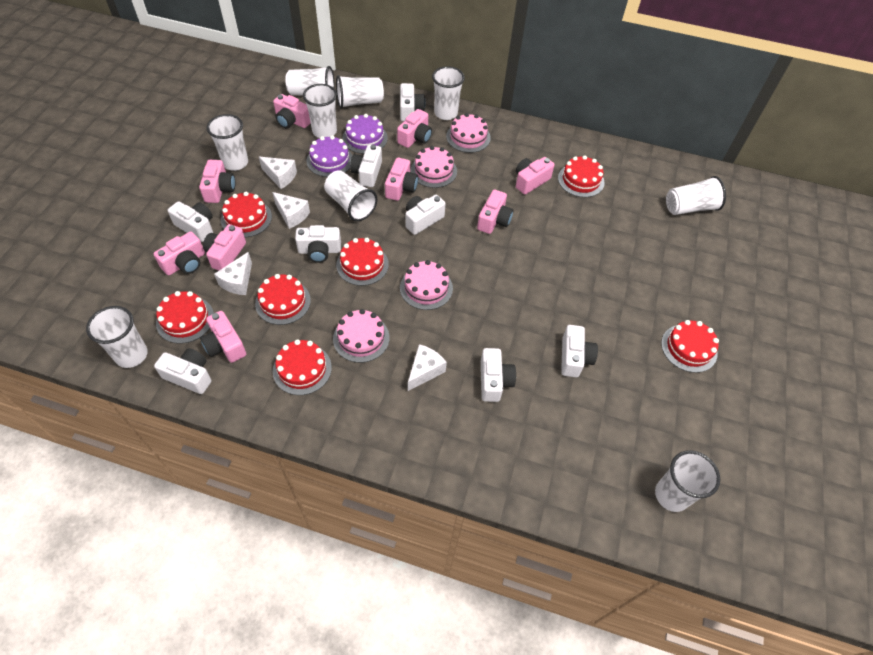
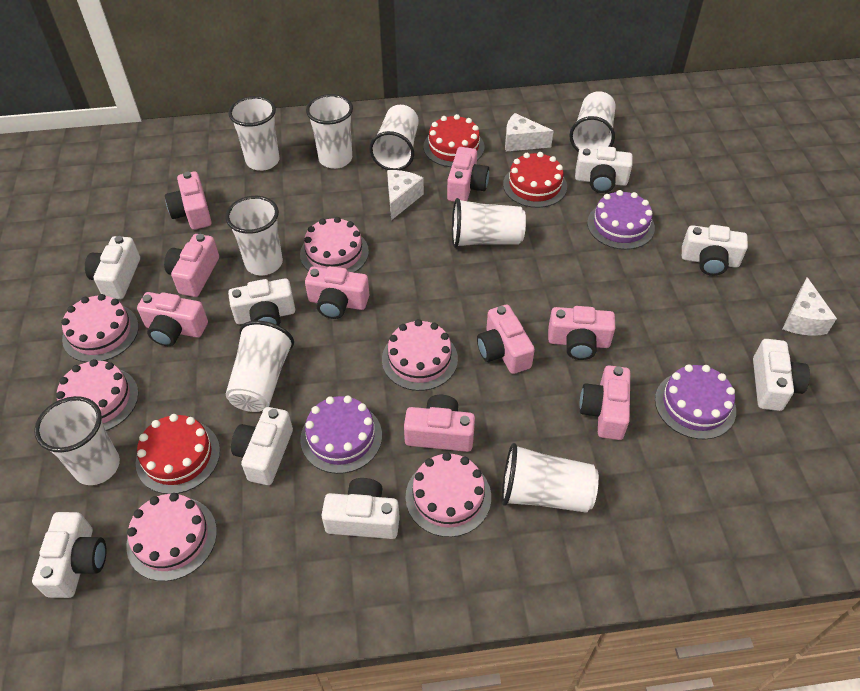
pink cake: [333,309,389,363] [400,260,453,310] [411,146,457,188] [446,113,491,153] = 4 -> [56,359,139,431] [61,294,139,362] [126,493,217,581] [300,217,369,273] [382,319,458,391] [406,452,491,537] = 6
purple cake: [306,135,352,177] [342,114,388,154] = 2 -> [300,395,382,474] [587,190,655,250] [655,364,736,439] = 3
red cake: [156,291,214,344] [221,192,272,237] [255,274,311,325] [273,339,332,395] [336,238,389,286] [558,155,605,197] [661,320,719,373] = 7 -> [136,414,220,494] [423,114,484,167] [503,152,567,208] = 3
white cheese: [214,252,252,295] [259,157,297,189] [272,192,310,229] [408,344,447,391] = 4 -> [387,170,424,220] [505,113,554,151] [783,277,837,335] = 3

